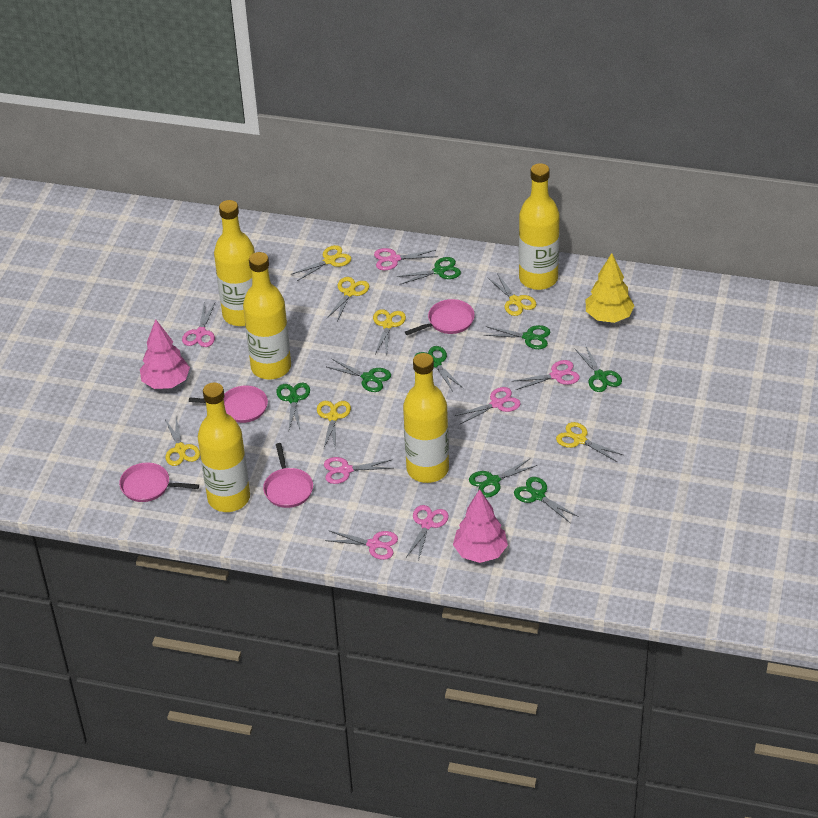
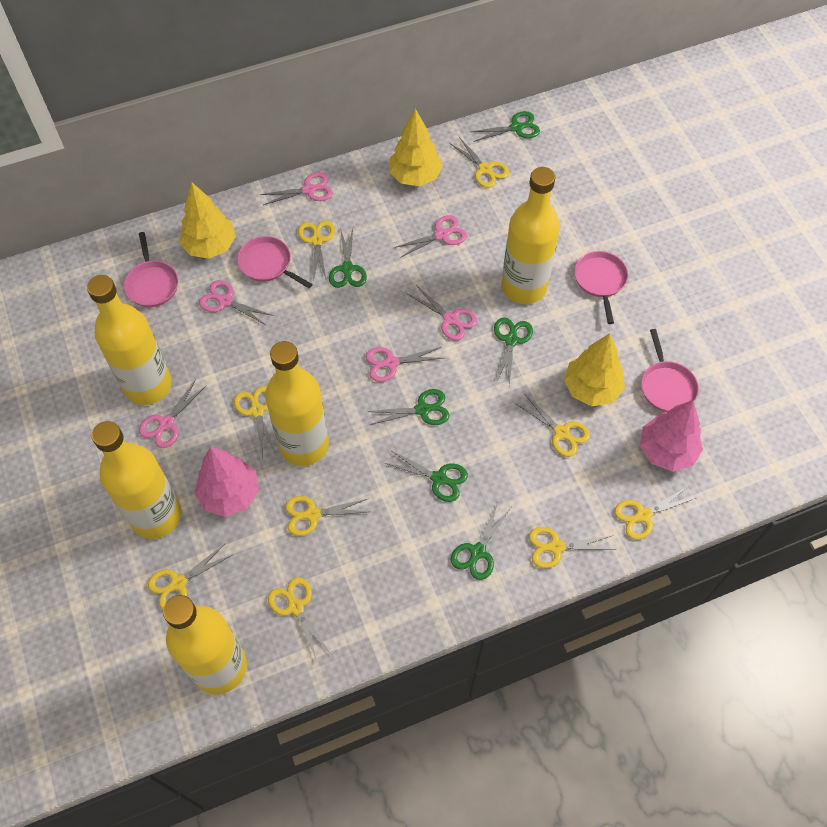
green scissors: [276,383,310,431] [327,358,391,392] [396,257,461,284] [414,346,463,391] [469,458,537,498] [484,325,550,349] [514,477,579,523] [575,345,622,392] = 8 -> [329,228,367,288] [367,389,450,425] [385,451,468,502] [451,502,511,580] [470,111,540,142] [494,317,533,386] = 6
pink scissors: [182,303,215,347] [324,457,392,484] [325,530,398,560] [374,248,438,270] [406,505,449,560] [454,387,521,424] [512,360,580,390] = 7 -> [139,379,207,448] [199,280,274,326] [260,172,333,205] [366,347,443,382] [394,215,467,258] [408,285,477,341] = 6
yellow scissors: [165,417,200,466] [291,245,351,281] [317,401,351,451] [326,277,369,321] [373,309,406,356] [487,273,536,316] [556,422,623,462] = 7 -> [148,543,232,609] [234,386,277,458] [268,577,331,661] [285,496,369,536] [298,221,335,280] [450,137,509,188] [515,393,590,457] [529,527,616,568] [614,487,696,540] = 9
yellow tree: [586,253,635,323] = 1 -> [179,183,236,259] [389,109,443,186] [564,333,625,406] = 3

